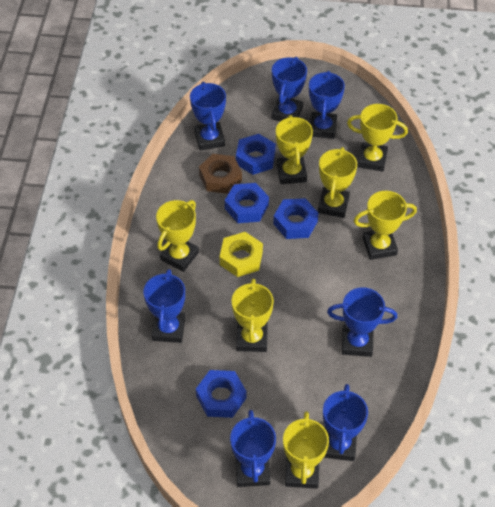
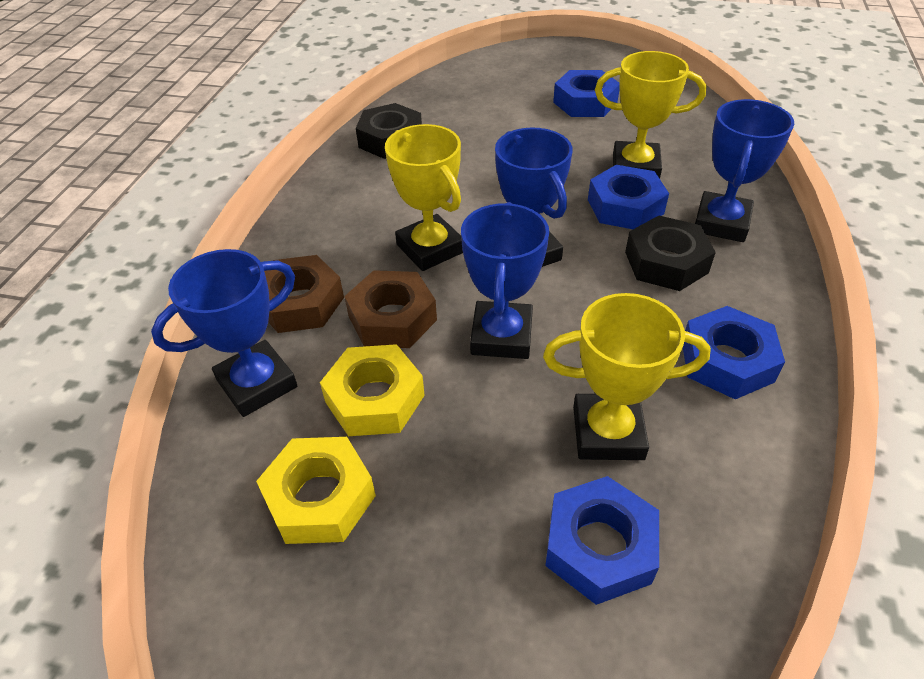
black nut: none = 0 -> [356,103,422,159] [625,216,716,291] = 2
blue trophy: [143,269,185,343] [190,82,226,151] [230,410,276,487] [271,57,307,121] [309,71,345,139] [323,384,368,461] [327,287,397,357] = 7 -> [151,249,297,417] [461,202,549,359] [495,128,573,267] [695,99,794,242] = 4
brown nut: [199,154,242,194] = 1 -> [264,255,344,333] [344,270,437,348] = 2
yellow nut: [220,232,263,277] = 1 -> [256,437,376,544] [320,344,425,436] = 2
yellow trophy: [156,200,199,272] [232,279,274,352] [276,115,313,184] [283,411,329,489] [318,147,357,218] [347,104,408,172] [354,191,417,260] = 7 -> [385,124,463,271] [543,293,711,460] [595,51,706,179] = 3

